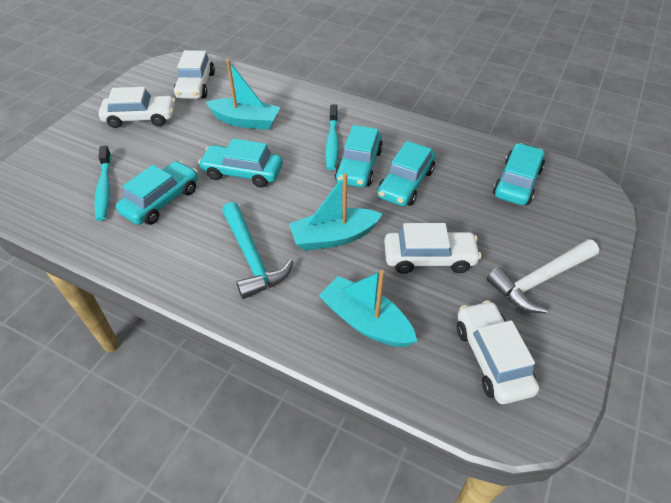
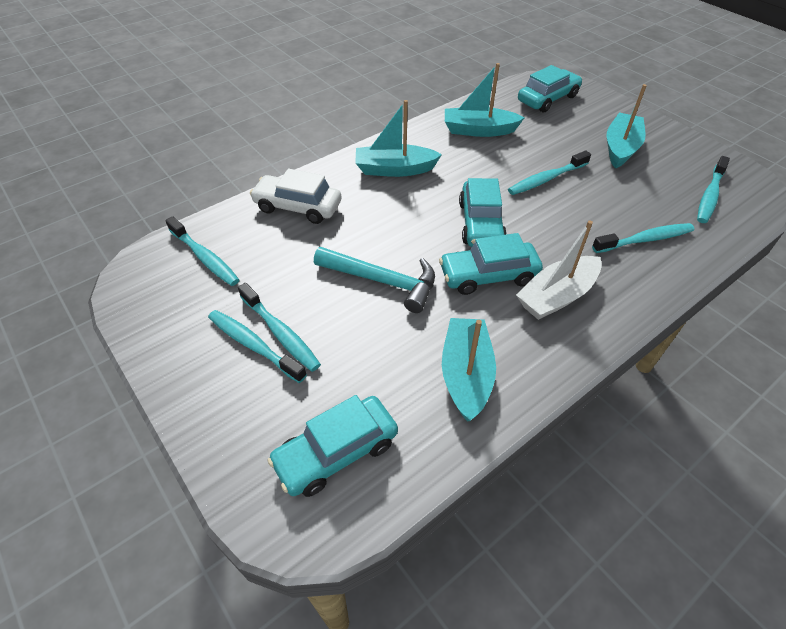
turquoise boat: [206,59,281,130] [289,173,382,250] [319,270,417,347] = 3 -> [355,100,442,177] [442,318,496,422] [445,63,525,137] [607,84,647,169] = 4
turquoise car: [116,161,198,225] [198,139,283,188] [335,125,383,188] [377,141,436,206] [493,143,545,206] = 5 -> [267,395,398,497] [439,233,543,295] [459,178,507,247] [518,65,582,113] = 4
turquoise toothbrush: [95,146,112,221] [325,104,339,170] = 2 -> [165,216,239,286] [208,310,307,383] [238,283,321,372] [508,150,591,195] [592,223,694,253] [697,156,730,223] = 6
white boat: none = 0 -> [516,220,602,320] = 1
white car: [99,87,176,128] [174,50,215,99] [384,223,481,274] [457,300,539,404] = 4 -> [250,169,341,224] = 1
white hammer: [487,239,599,313] = 1 -> none = 0

